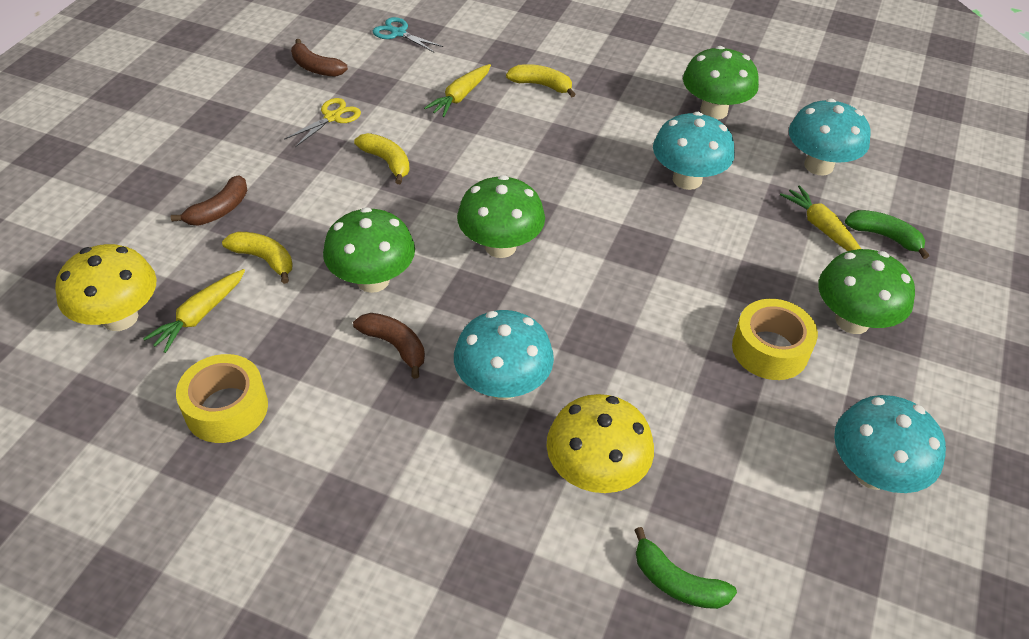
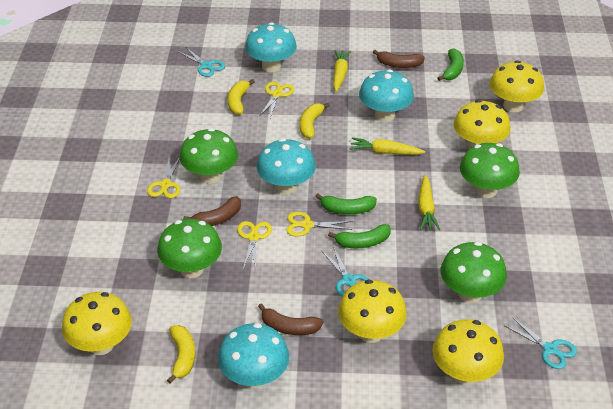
green banana: [635,527,737,609] [845,210,929,259] = 2 -> [315,193,377,214] [328,224,391,248] [438,48,464,81] = 3
turquoise scissors: [373,17,443,52] = 1 -> [178,47,225,77] [322,247,369,297] [504,317,577,369] = 3
yellow mushroom: [55,244,157,331] [547,394,654,493] = 2 -> [62,292,132,355] [338,280,407,343] [433,319,504,384] [453,100,511,149] [490,60,544,112] = 5
yellow scissors: [284,98,361,147] = 1 -> [147,158,180,198] [237,221,272,269] [260,82,294,118] [286,212,353,237] = 4
yellow tape: [176,354,268,443] [732,299,818,380] = 2 -> none = 0

